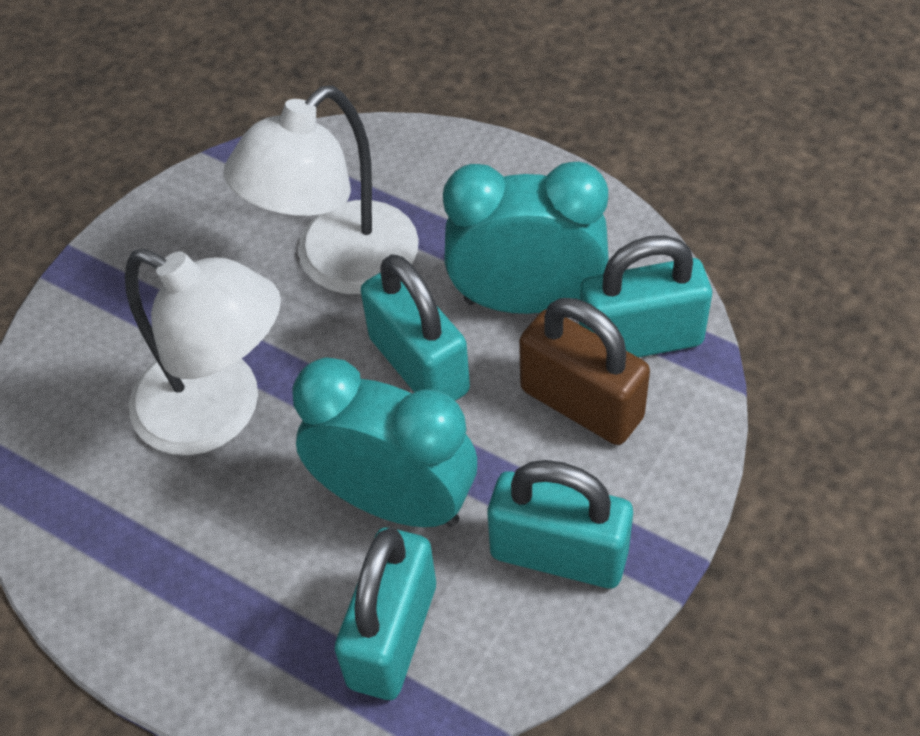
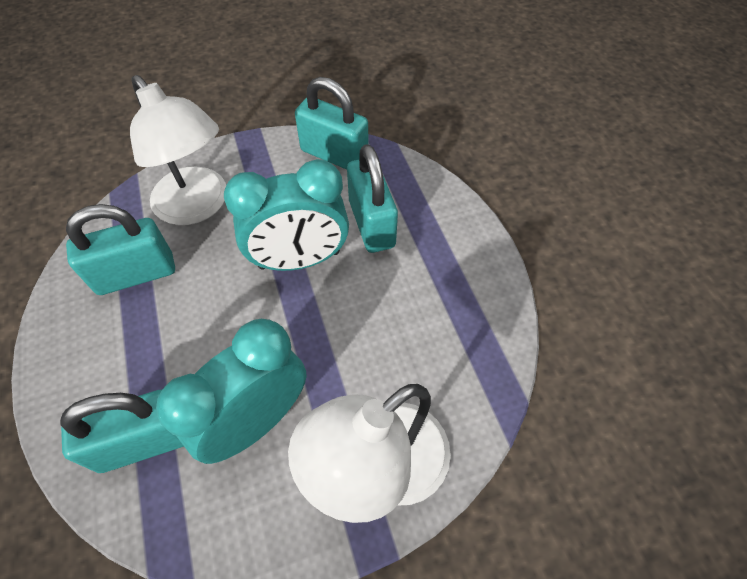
brown padlock: [519,298,650,445] = 1 -> none = 0

